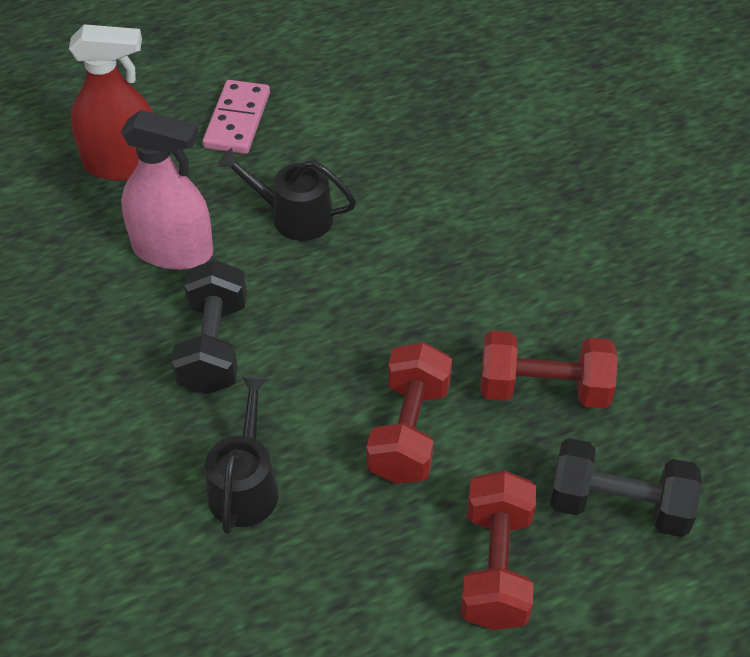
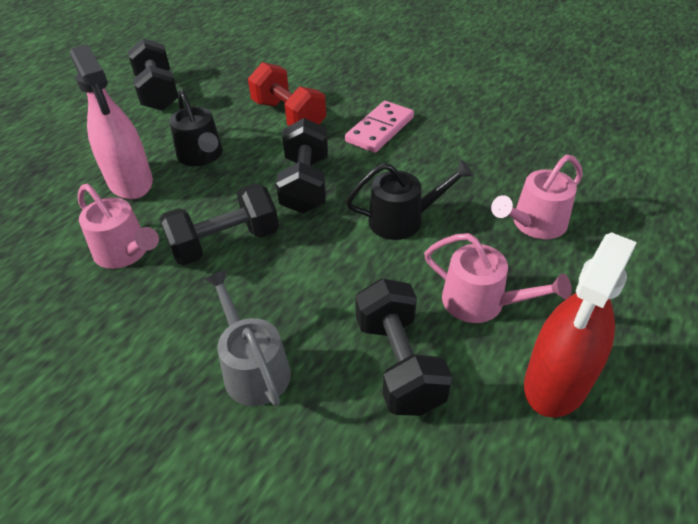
black dumbbell: [171,259,247,394] [550,438,702,537] = 2 -> [128,38,178,111] [160,183,279,266] [276,118,328,214] [355,278,452,416] = 4
grey watering can: none = 0 -> [204,270,291,406] = 1
pink watering can: none = 0 -> [78,184,159,269] [424,233,572,323] [491,155,583,239] = 3
red dumbbell: [366,342,452,484] [461,470,536,630] [481,330,618,409] = 3 -> [248,62,326,126] = 1

